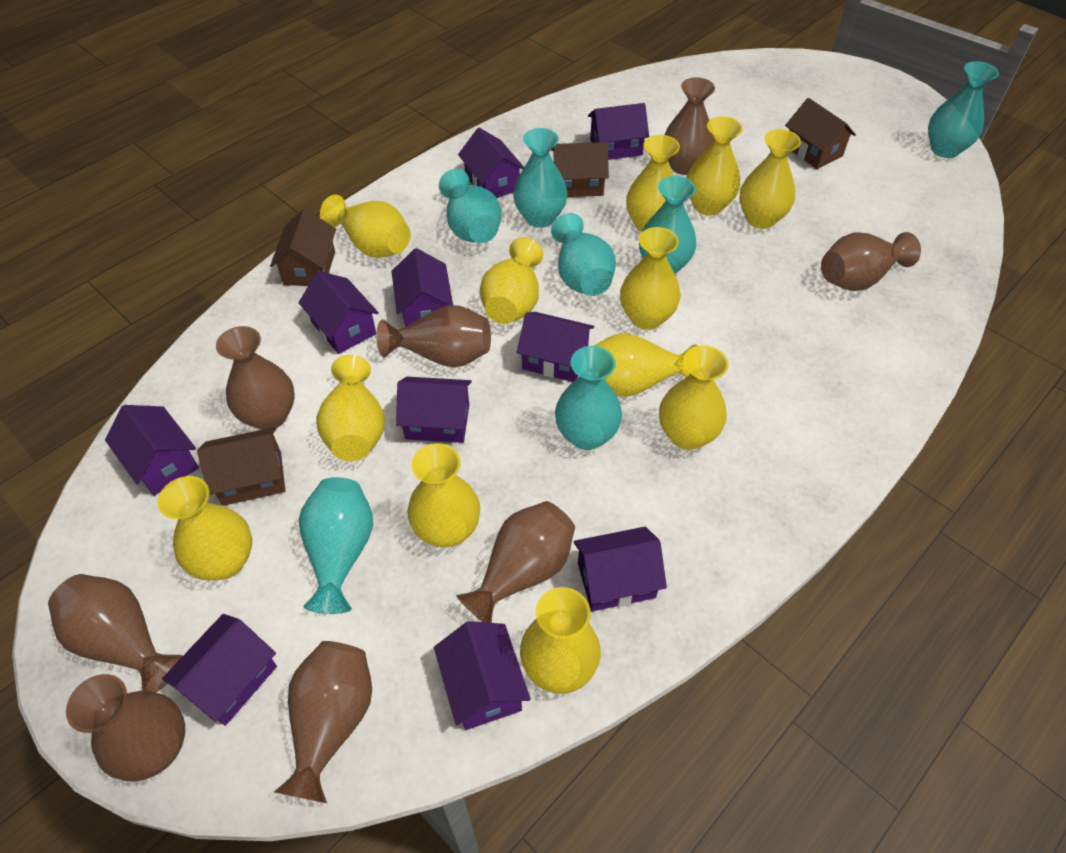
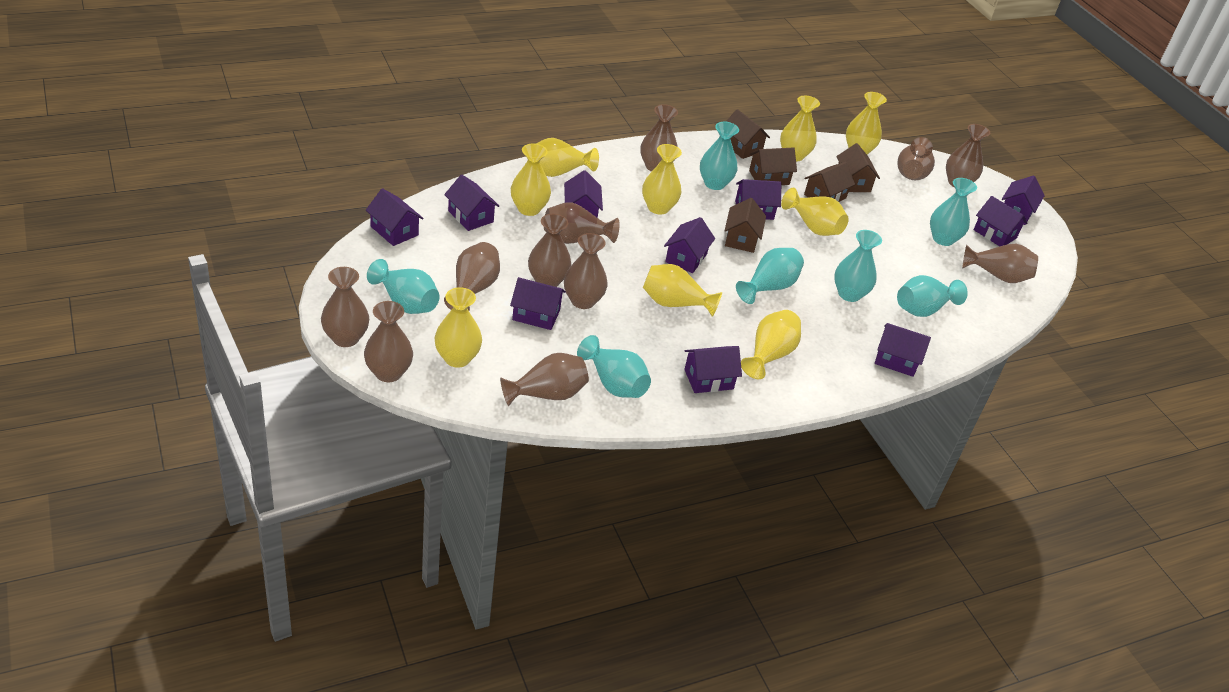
brown house: [197,427,285,506] [270,208,336,286] [551,142,609,197] [785,98,856,169] = 4 -> [724,198,766,253] [726,109,770,159] [749,147,797,185] [804,162,855,202] [836,143,880,192] = 5
brown vase: [48,574,182,692] [66,674,185,781] [216,326,295,430] [274,641,372,803] [376,305,491,367] [456,501,575,623] [665,77,715,175] [821,232,921,291] = 8 -> [321,267,369,347] [364,301,413,382] [444,242,500,311] [500,353,589,406] [528,214,571,287] [544,202,620,244] [564,233,608,309] [640,104,678,172] [898,137,935,180] [946,124,990,187] [962,244,1038,283] = 11
yellow vase: [157,476,252,581] [316,355,385,461] [320,194,411,258] [408,443,480,547] [480,237,543,324] [520,587,601,694] [594,333,698,397] [620,227,680,330] [626,135,680,232] [659,346,729,450] [687,116,743,216] [739,129,801,229] = 12 -> [435,287,482,368] [511,143,551,216] [536,138,599,177] [642,144,682,214] [643,264,722,317] [741,310,801,379] [780,96,820,162] [781,188,849,236] [846,92,887,155] = 9

